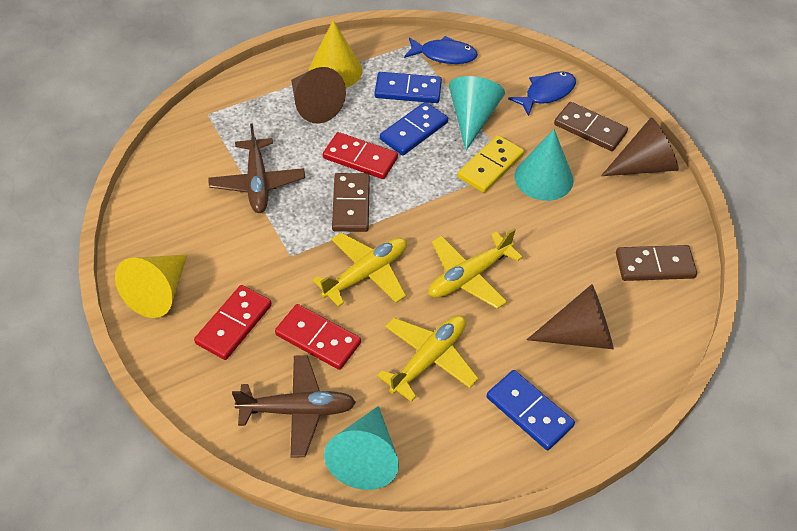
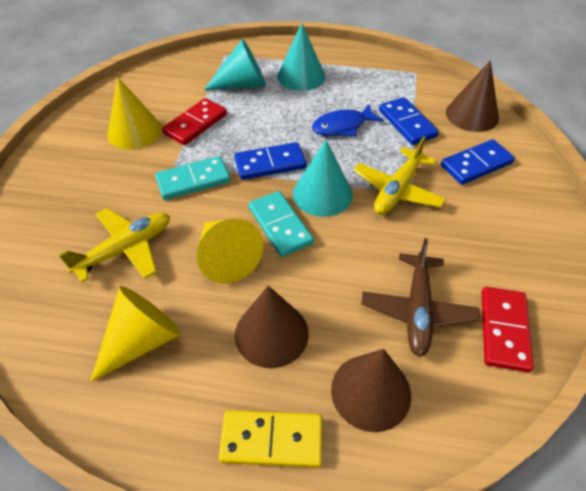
blue fish: [404,36,478,64] [508,71,576,116] = 2 -> [312,104,384,136] = 1
brown domino: [332,173,370,232] [554,102,628,151] [616,245,697,281] = 3 -> none = 0
brown plane: [208,123,305,213] [232,355,356,458] = 2 -> [361,238,480,357] = 1
red domino: [194,285,272,360] [275,304,361,370] [323,132,398,179] = 3 -> [162,98,227,145] [482,287,534,372] = 2
turquoise domino: none = 0 -> [155,156,231,200] [249,191,314,257] = 2
yellow cone: [115,255,187,318] [309,20,363,88] = 2 -> [90,286,181,382] [107,77,162,150] [197,218,264,283] = 3
yellow plane: [313,233,407,307] [377,315,479,402] [429,228,523,309] = 3 -> [59,208,170,282] [353,136,446,215] = 2

